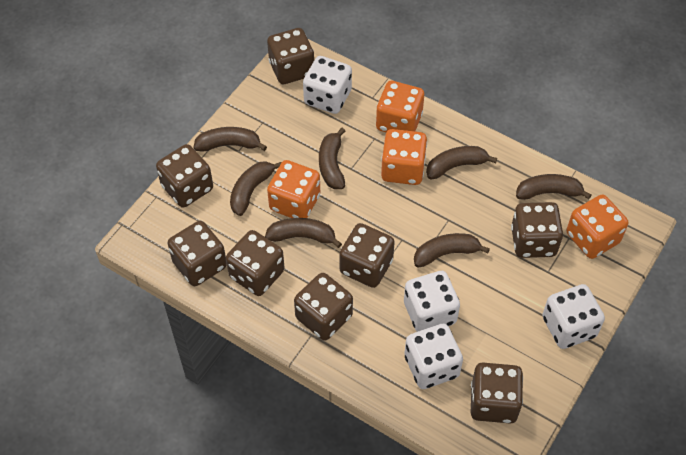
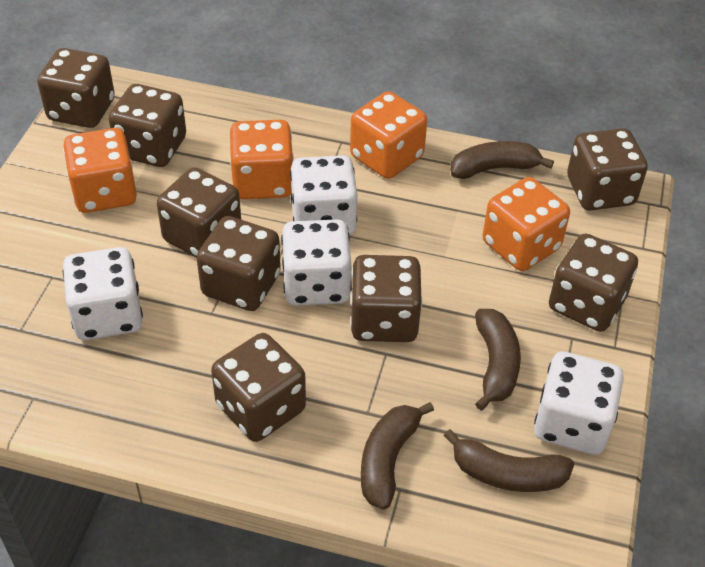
brown banana: [194,127,267,152] [230,161,282,216] [265,218,342,248] [319,128,345,189] [414,233,490,267] [426,146,497,179] [516,174,592,200] = 7 -> [361,402,434,510] [444,429,575,492] [450,141,554,179] [475,309,521,411] = 4

